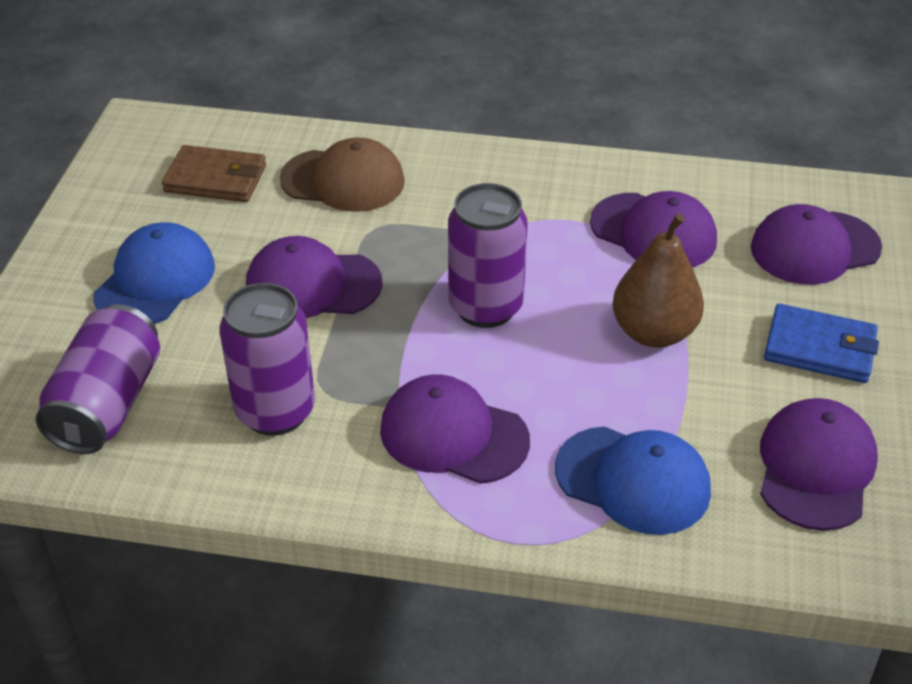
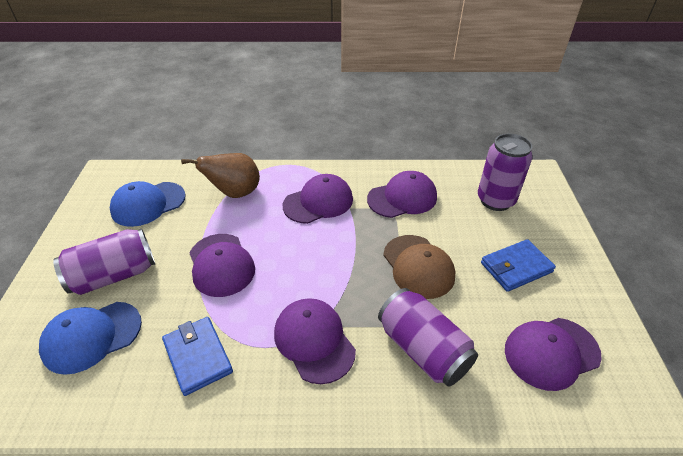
blue wallet: [764,304,879,383] = 1 -> [162,317,233,396] [481,239,556,292] = 2
brown wallet: [162,145,266,202] = 1 -> none = 0

